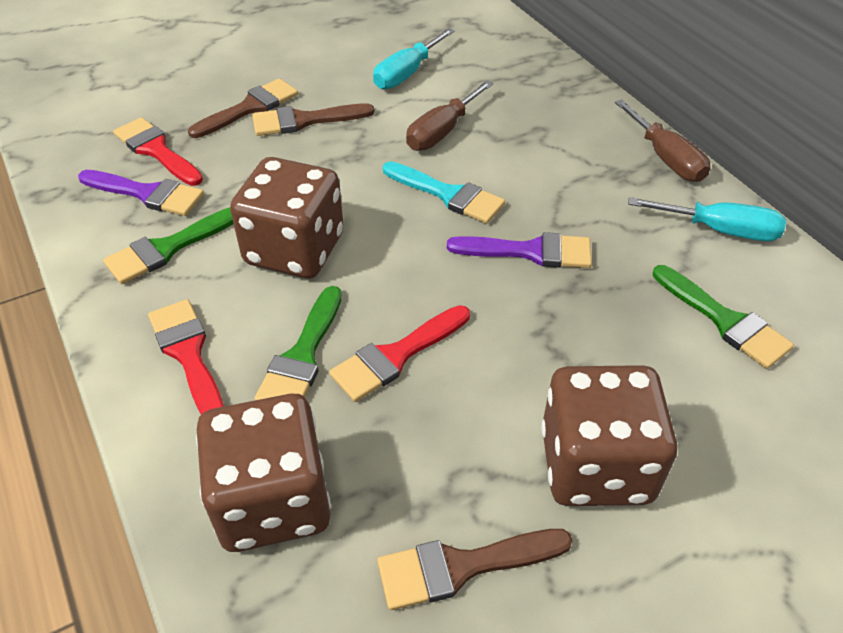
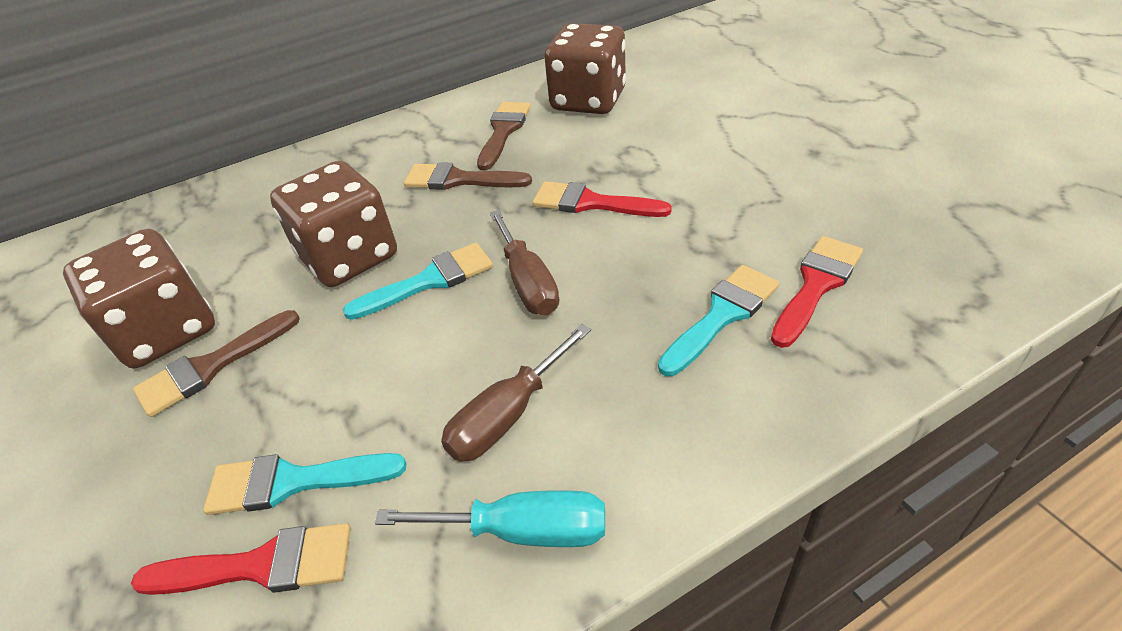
green brush: [103,208,233,284] [254,286,342,400] [653,265,794,369] = 3 -> none = 0
purple brush: [78,170,204,216] [447,232,592,268] = 2 -> none = 0
turquoise brush: [383,161,505,224] = 1 -> [203,453,406,515] [343,243,493,320] [658,265,779,376] = 3
turquoise screwdriver: [373,28,455,89] [628,197,786,241] = 2 -> [375,490,605,547] = 1

